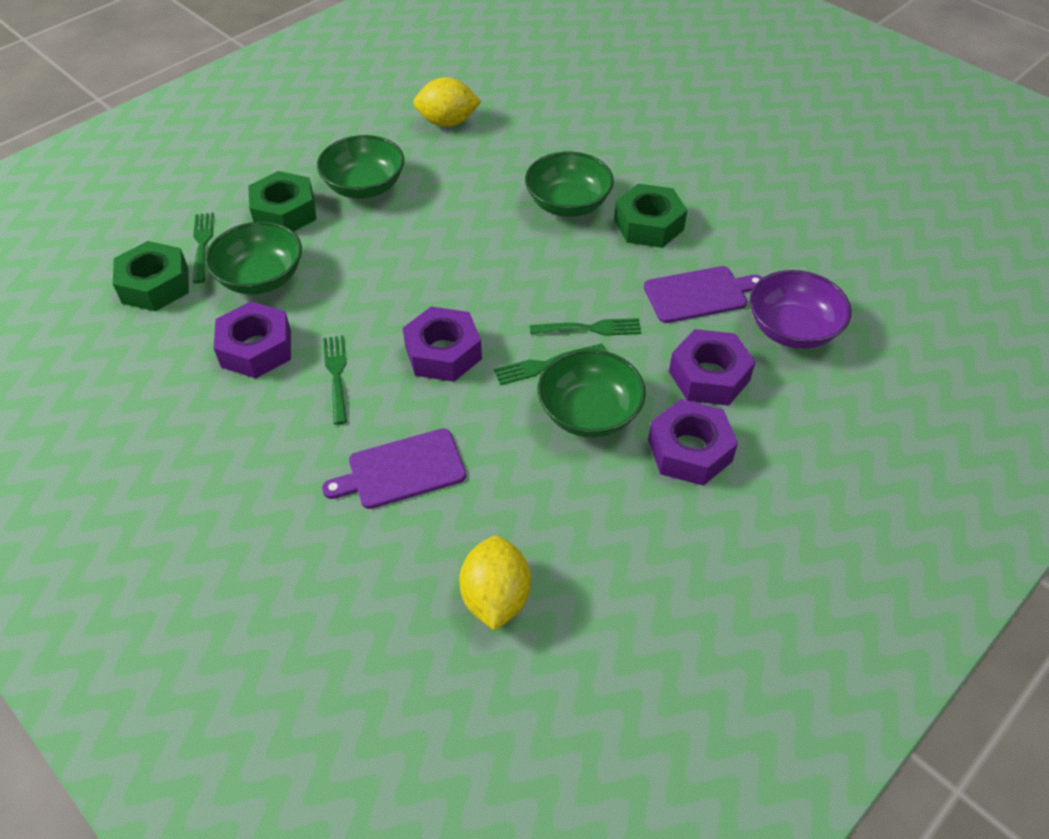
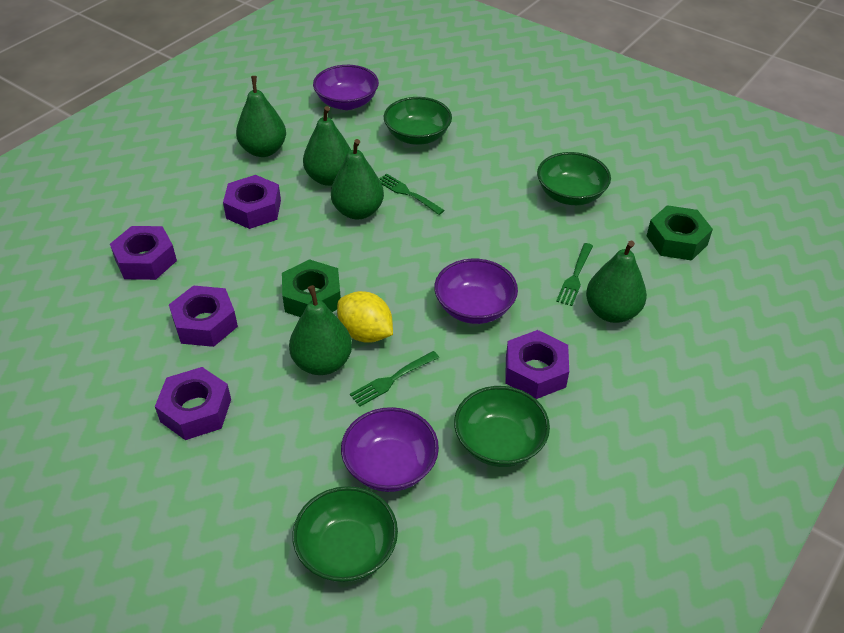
green fork: [193,213,214,283] [323,335,347,425] [494,344,606,385] [530,318,641,336] = 4 -> [350,351,439,407] [379,174,445,215] [556,243,593,306] = 3
green nut: [113,241,189,311] [248,171,316,232] [614,184,687,248] = 3 -> [282,259,341,317] [647,205,713,261] = 2
green pear: none = 0 -> [236,76,286,157] [289,285,352,375] [303,106,351,186] [331,139,384,219] [586,240,647,323] = 5
purple bowl: [749,270,852,349] = 1 -> [313,65,379,110] [341,407,439,492] [434,259,518,324] = 3
purple cutting board: [322,428,466,509] [644,266,763,323] = 2 -> none = 0
purple nut: [214,301,291,379] [403,306,482,382] [648,399,738,486] [669,329,755,406] = 4 -> [110,226,177,280] [155,367,231,440] [169,285,238,347] [223,175,281,229] [505,330,569,399] = 5
yellow lemon: [413,77,481,127] [459,536,531,631] = 2 -> [337,291,393,343] = 1

